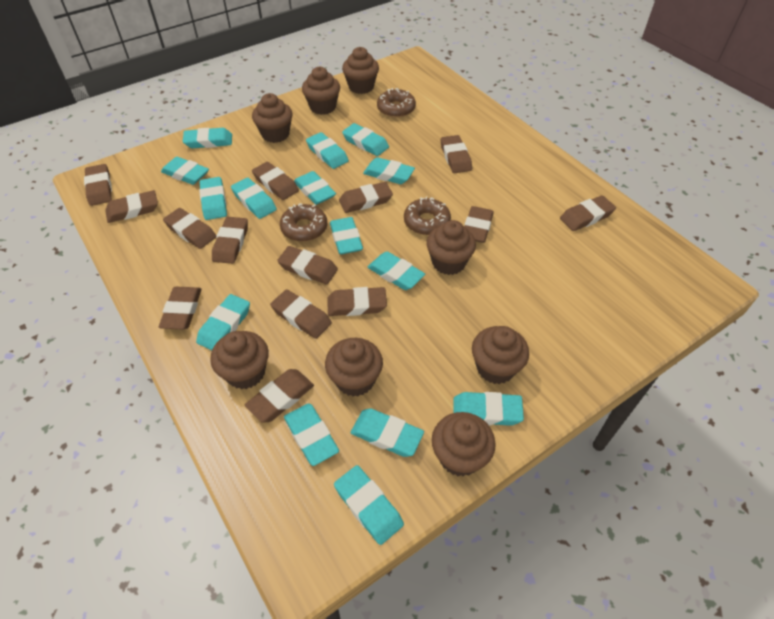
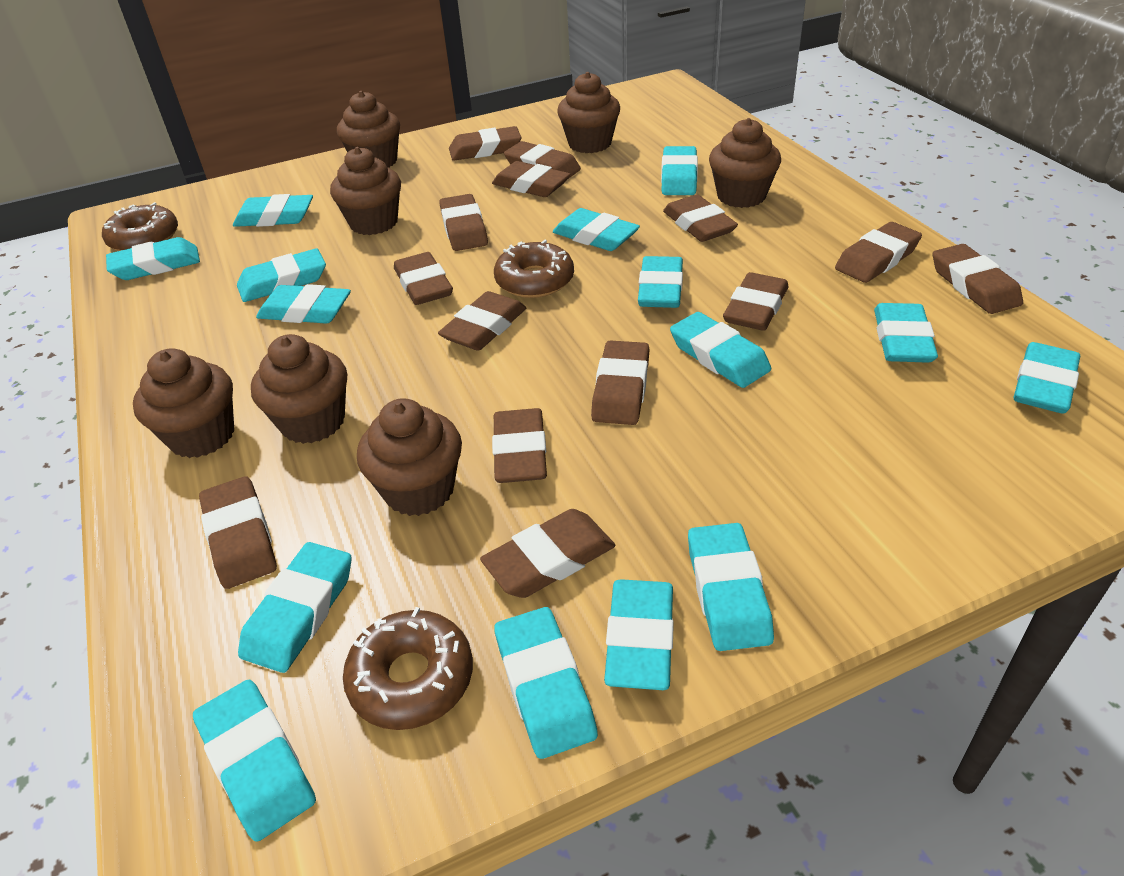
brown cupcake: [210,331,269,389] [252,93,293,143] [302,67,340,115] [325,338,383,396] [342,47,379,94] [426,220,476,275] [432,412,496,477] [472,326,529,384] = 8 -> [133,348,234,458] [251,334,347,444] [330,147,401,235] [337,91,400,168] [357,398,462,516] [557,72,620,153] [709,118,781,208] = 7

